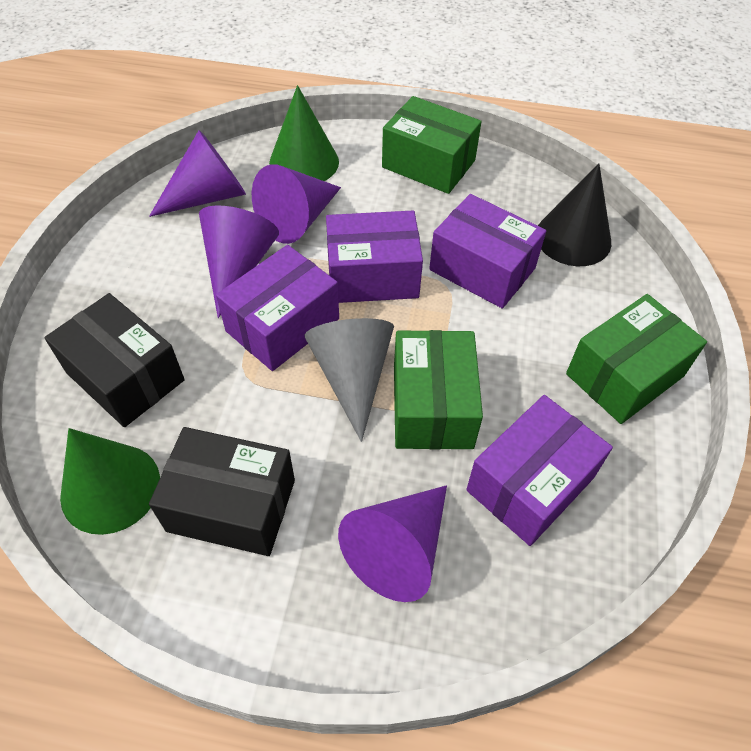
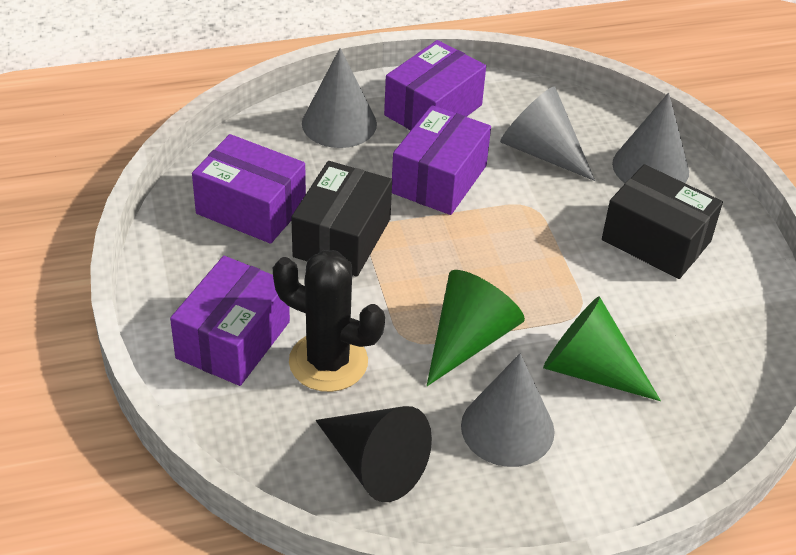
black cactus: none = 0 -> [273,250,385,392] = 1
green box: [382,96,482,194] [394,330,483,449] [566,294,707,424] = 3 -> none = 0
grey cone: [305,318,394,442] = 1 -> [302,48,377,148] [461,353,555,467] [500,86,595,181] [612,93,689,183] = 4
purple cone: [149,130,246,217] [199,206,279,318] [252,164,341,244] [338,485,447,602] = 4 -> none = 0

